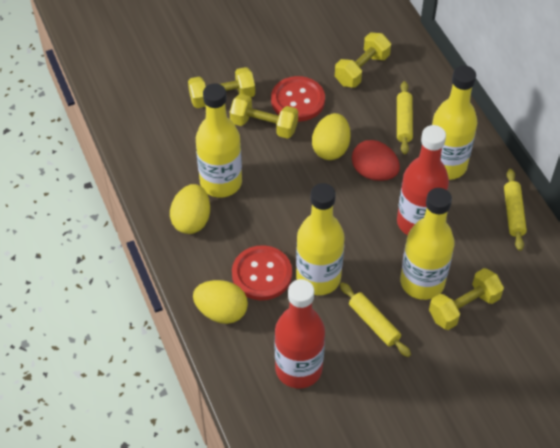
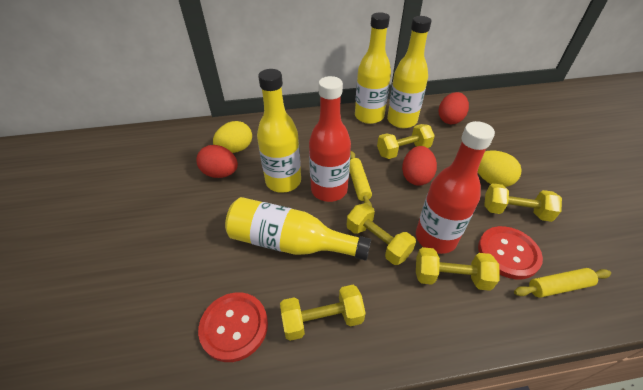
red egg: [352,140,400,181] = 1 -> [196,145,238,178] [402,146,437,186] [439,92,469,124] = 3
yellow dumbbell: [188,67,255,108] [230,94,298,139] [335,32,391,88] [429,268,504,330] = 4 -> [280,285,366,341] [347,203,416,265] [377,124,435,159] [416,247,499,291] [484,183,562,222] = 5
yellow egg: [170,184,210,234] [193,280,248,324] [312,113,351,160] = 3 -> [213,121,252,153] [478,150,522,187] = 2
yellow rolling pin: [340,282,411,357] [397,81,413,154] [504,169,527,251] = 3 -> [349,151,372,207] [514,268,611,298] = 2

